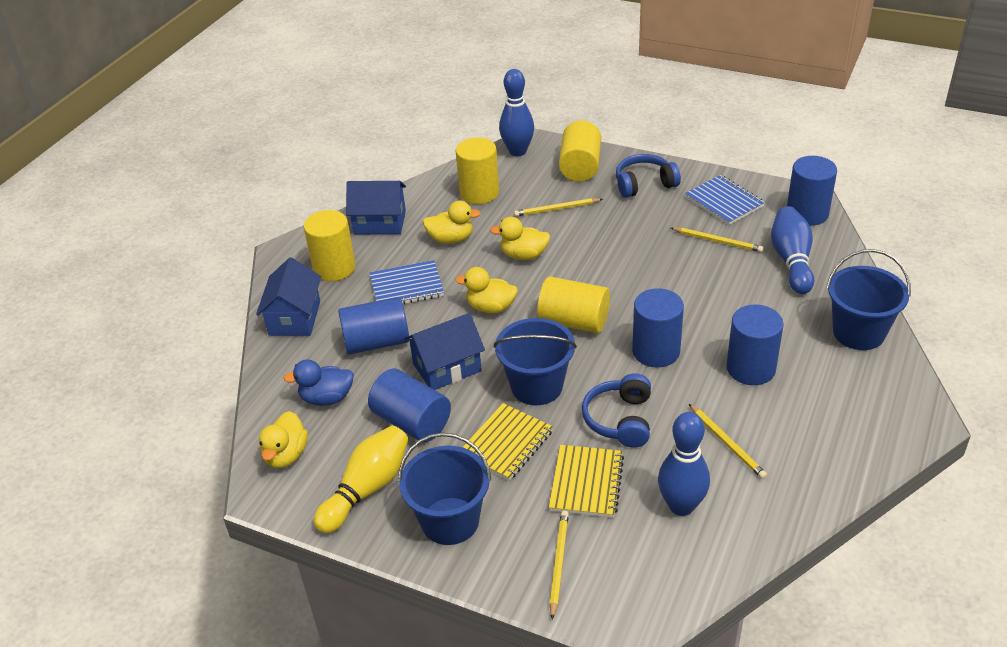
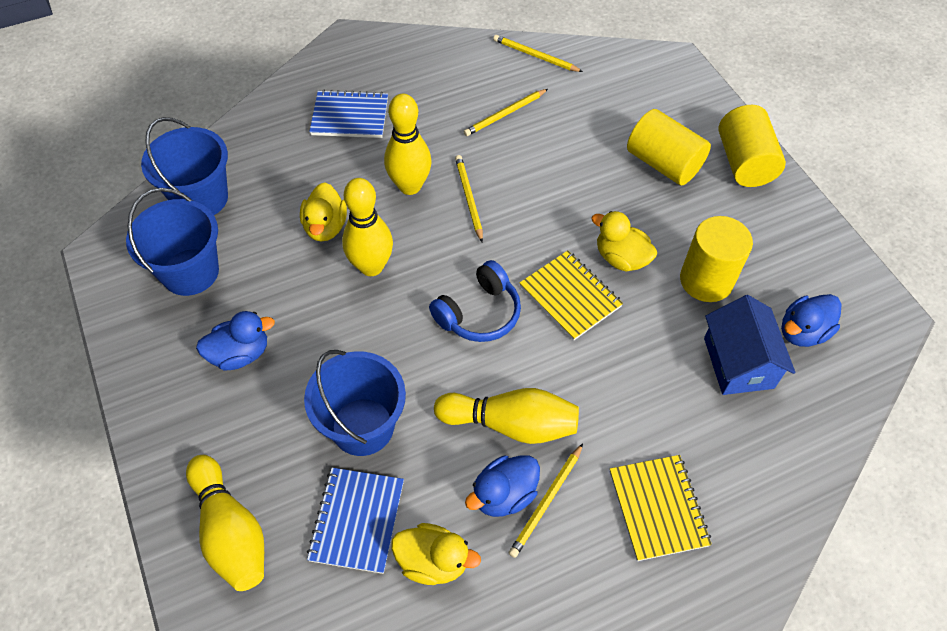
blue bowling pin: [499,69,534,156] [658,412,710,516] [771,206,814,294] = 3 -> none = 0
blue cylinder: [338,297,409,355] [368,369,451,442] [632,288,684,368] [726,305,784,385] [787,156,837,226] = 5 -> none = 0
blue duck: [283,360,354,406] = 1 -> [196,311,275,371] [465,455,540,517] [781,294,841,347] = 3
blue headphones: [582,373,651,448] [616,154,681,198] = 2 -> [429,260,521,342] = 1
blue house: [256,257,321,336] [346,181,406,234] [404,313,485,390] = 3 -> [704,295,796,395] = 1
yellow bowling pin: [314,425,409,534] = 1 -> [186,455,264,591] [342,178,393,276] [384,94,432,195] [434,388,579,444] = 4
yellow cylinder: [304,210,356,281] [456,137,499,204] [537,277,610,333] [559,121,601,182] = 4 -> [627,109,711,185] [680,216,753,302] [718,105,786,187] = 3
yellow duck: [259,411,308,468] [423,201,481,244] [455,267,518,313] [490,217,550,260] = 4 -> [300,182,347,242] [391,523,481,585] [591,211,657,272] = 3

